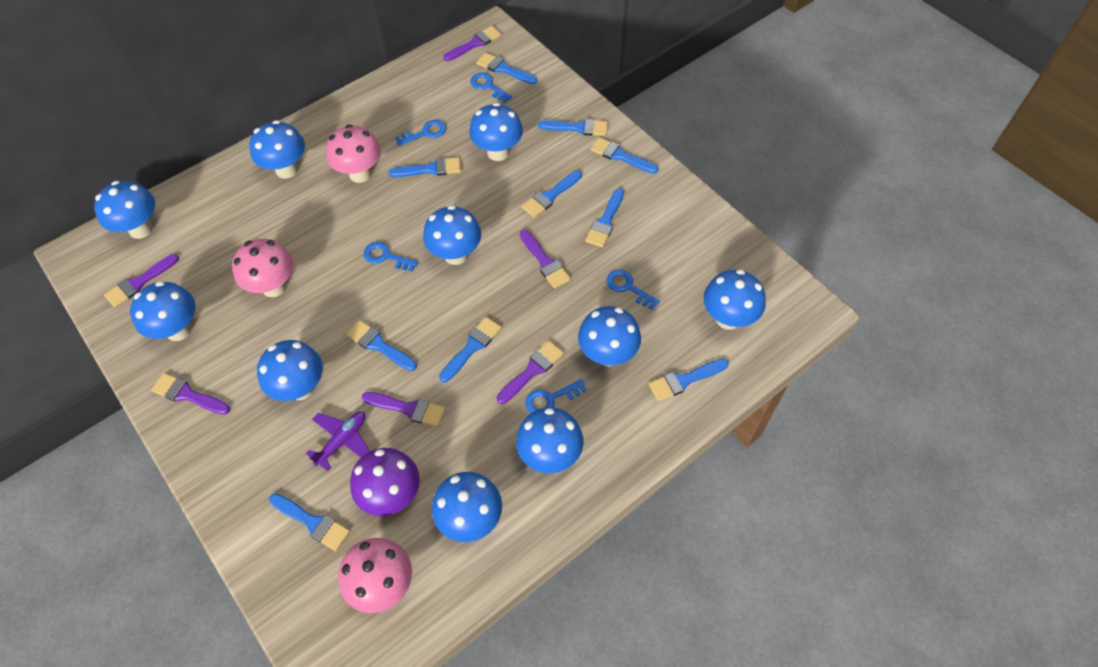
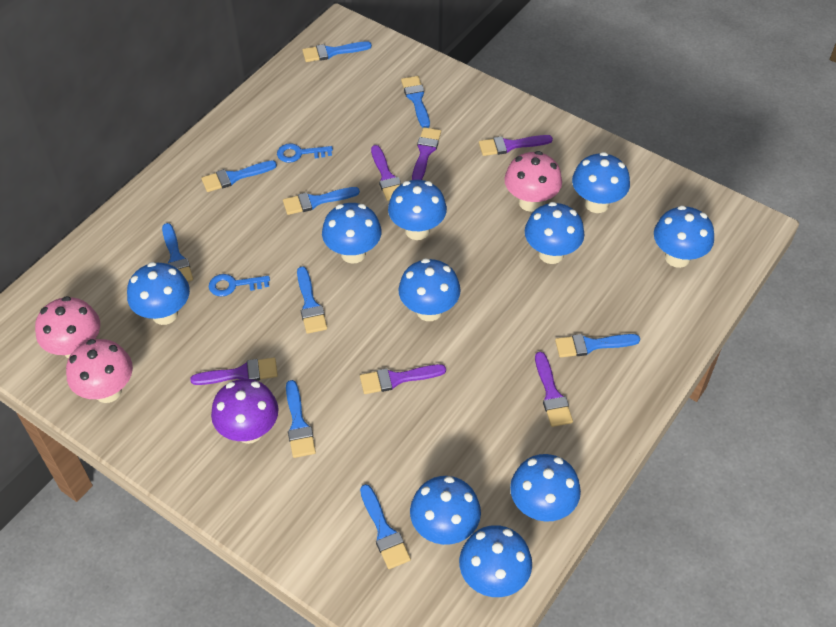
blue brush: [269,493,350,551] [346,320,417,371] [389,157,461,177] [439,317,502,382] [476,52,537,84] [522,171,582,218] [538,119,608,136] [585,188,624,247] [590,137,658,174] [649,359,729,402] = 10 -> [162,223,193,282] [201,160,277,192] [283,187,360,215] [286,380,316,458] [297,266,327,334] [302,41,372,62] [360,484,411,569] [401,76,430,128] [555,334,640,357] = 9
blue key: [363,242,418,272] [395,120,446,146] [470,73,512,103] [525,379,587,413] [606,270,660,310] = 5 -> [209,274,270,297] [277,143,333,163] = 2
purple plane: [306,411,370,471] = 1 -> none = 0

